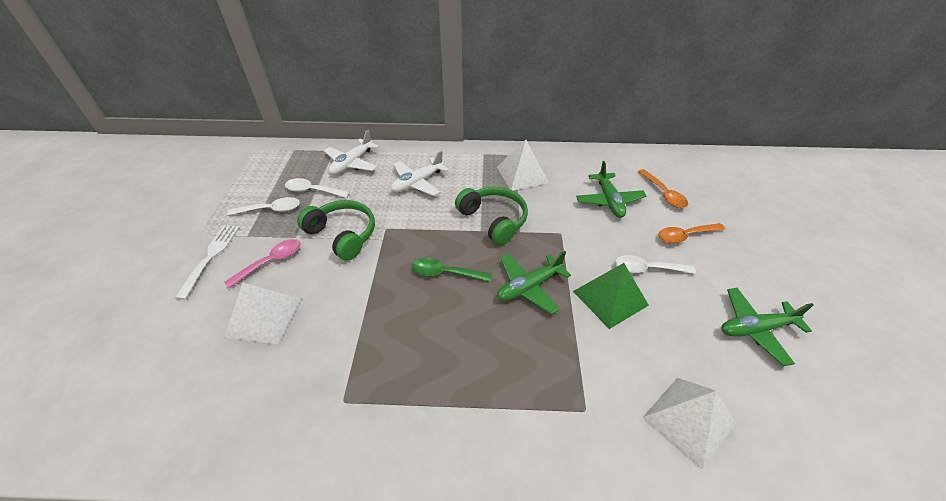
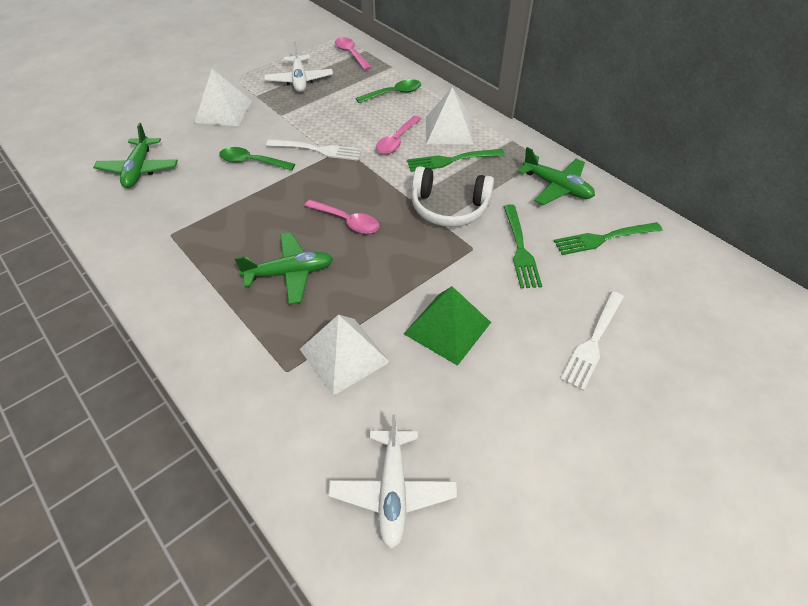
green fork: none = 0 -> [407,149,505,172] [503,204,542,288] [554,222,662,255] = 3
green headphones: [297,200,375,260] [455,187,528,245] = 2 -> none = 0
green spoon: [412,258,492,282] = 1 -> [219,147,295,171] [356,79,421,103] = 2
orange spoon: [638,169,688,208] [658,223,725,244] = 2 -> none = 0
pink spoon: [224,239,301,288] = 1 -> [304,200,379,234] [335,37,372,70] [376,116,421,154] = 3
white fork: [175,225,240,300] = 1 -> [266,139,362,161] [560,291,624,391] = 2
white headphones: none = 0 -> [412,166,494,227] = 1
white spoon: [227,197,300,216] [285,178,350,198] [615,255,696,274] = 3 -> none = 0

